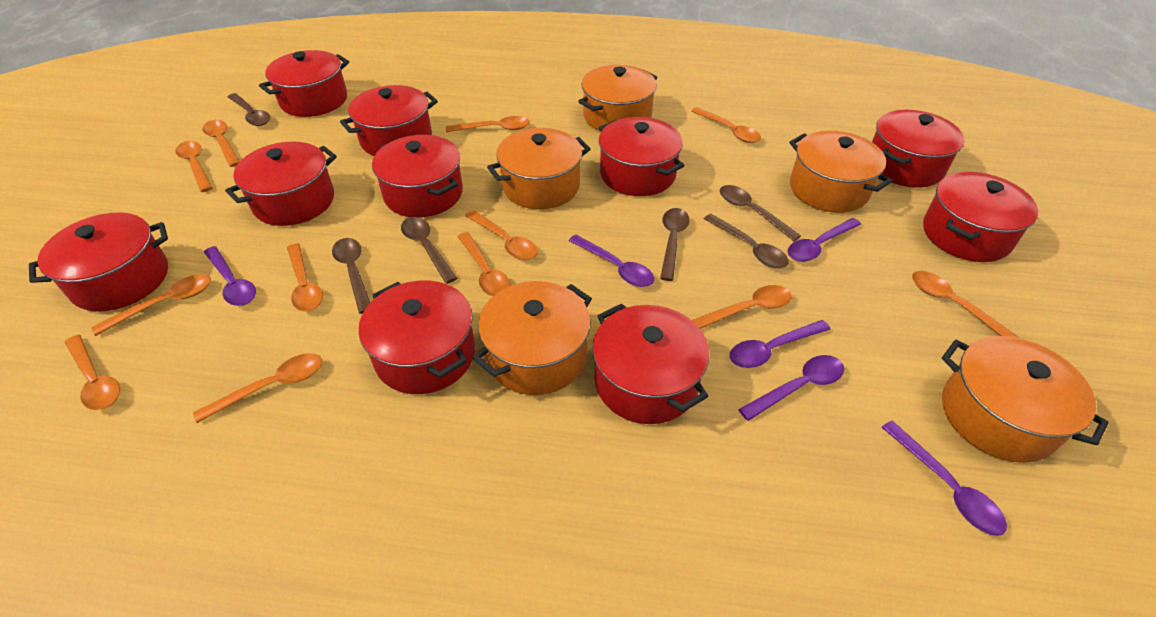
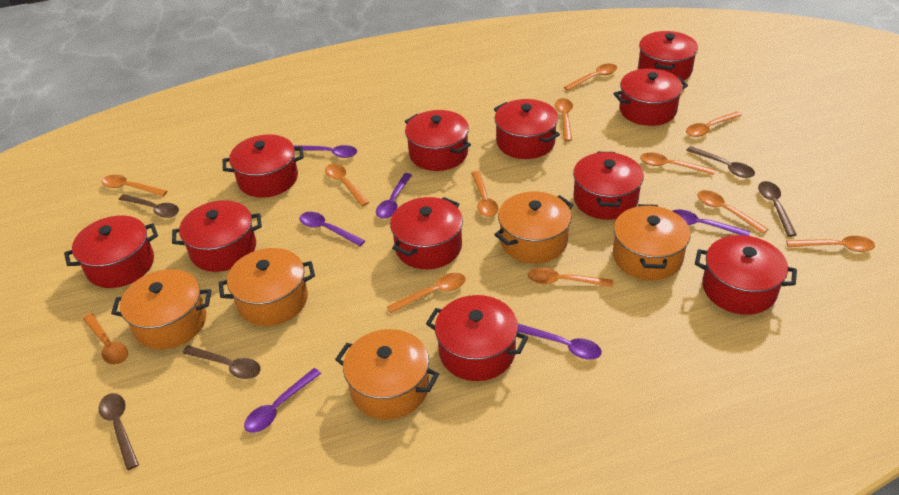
brown spoon: [228,93,270,126] [332,238,370,314] [401,217,457,284] [660,208,690,281] [704,214,789,268] [720,185,801,241] = 6 -> [98,393,139,470] [119,194,179,218] [182,346,261,379] [686,146,755,178] [758,181,797,237] = 5
red pot: [29,212,168,312] [225,142,337,226] [259,50,349,117] [340,85,438,156] [359,281,475,394] [372,135,463,218] [592,303,709,424] [599,117,685,196] [872,110,965,188] [923,172,1039,262] = 10 -> [64,215,158,288] [172,200,262,272] [223,135,304,198] [390,197,463,269] [405,110,471,171] [426,295,528,381] [494,99,560,159] [573,152,644,220] [613,69,688,126] [638,31,698,80] [695,235,797,315] = 11

